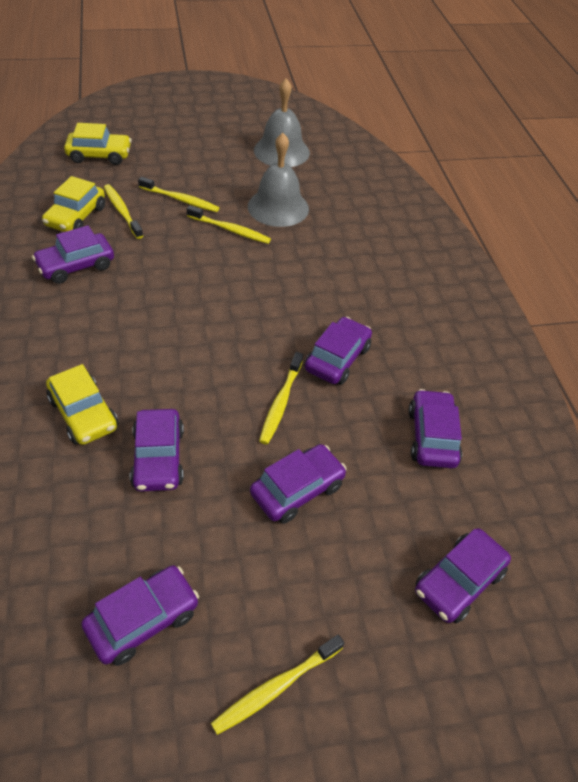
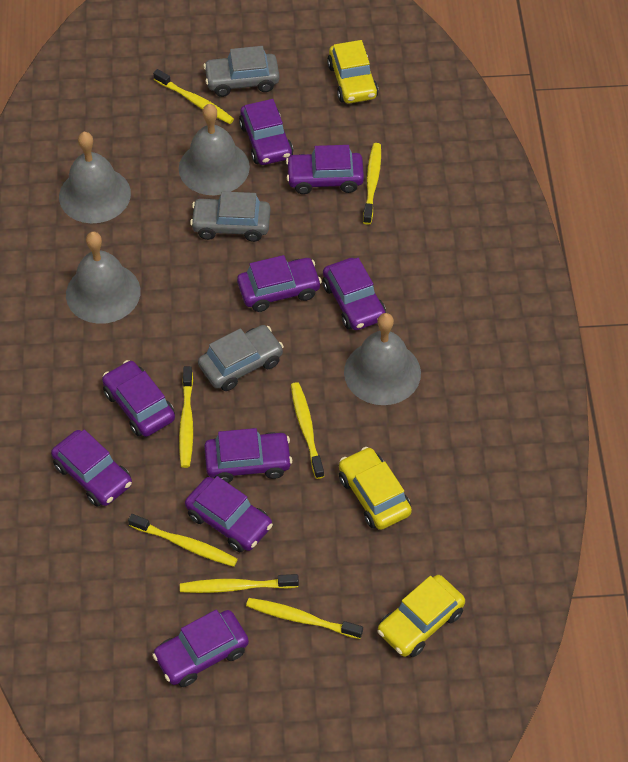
grey bell: [248,133,309,227] [254,79,310,167] = 2 -> [59,132,131,223] [66,232,141,324] [179,104,250,195] [344,313,421,405] = 4
grey car: none = 0 -> [190,191,271,242] [198,325,284,391] [203,46,280,97] = 3
purple car: [32,225,114,284] [82,565,199,666] [130,409,184,492] [250,444,347,524] [305,317,372,385] [408,389,462,468] [415,528,511,623] = 7 -> [51,430,132,506] [102,360,175,437] [152,610,249,687] [185,476,273,552] [204,428,292,483] [237,255,322,312] [239,99,293,165] [286,145,364,194] [322,258,386,330] = 9
yellow toothbrush: [104,184,143,239] [138,177,219,212] [187,205,271,244] [211,635,344,735] [259,352,303,444] = 5 -> [128,514,238,567] [153,69,234,124] [179,366,193,468] [180,574,299,593] [246,598,363,639] [291,382,324,479] [363,143,381,225] = 7

